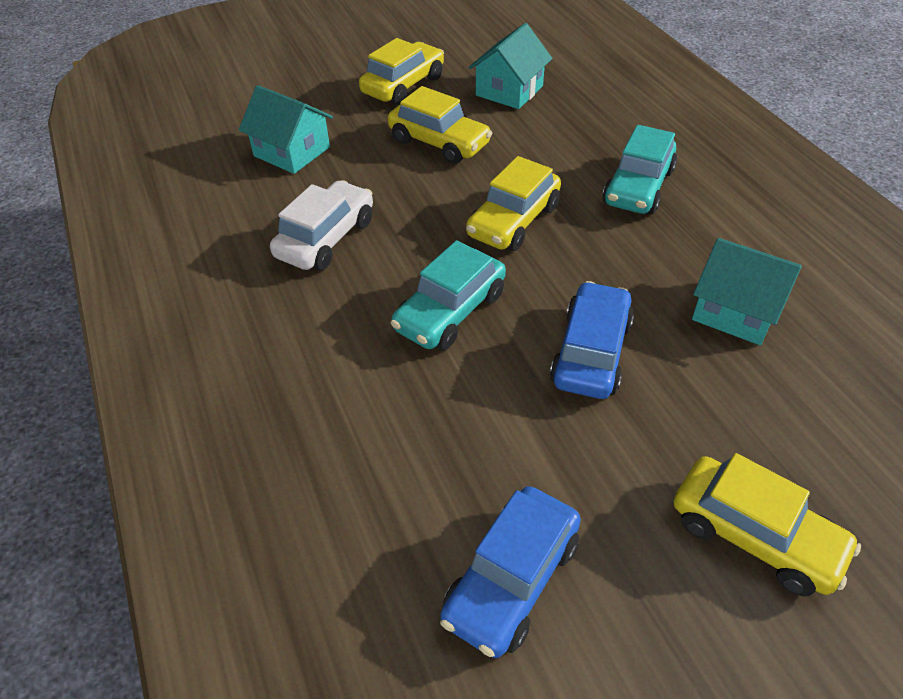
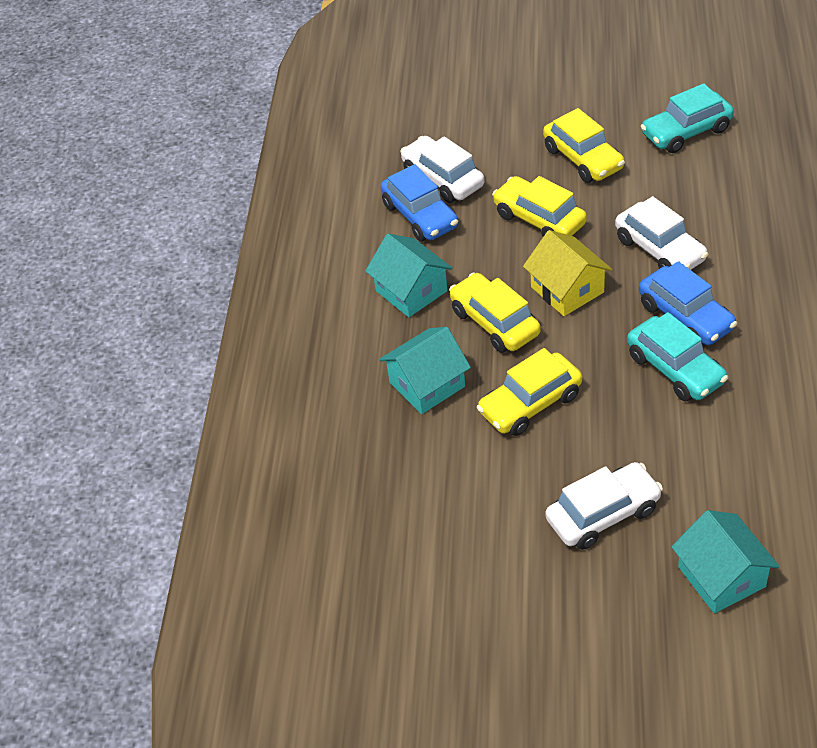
white car: [270,180,373,271] = 1 -> [400,136,485,203] [545,462,663,550] [615,196,708,270] = 3
yellow house: none = 0 -> [523,230,612,316] = 1

